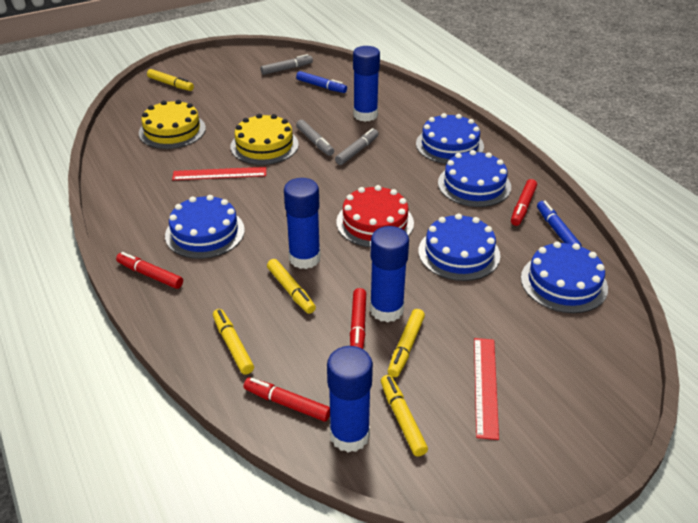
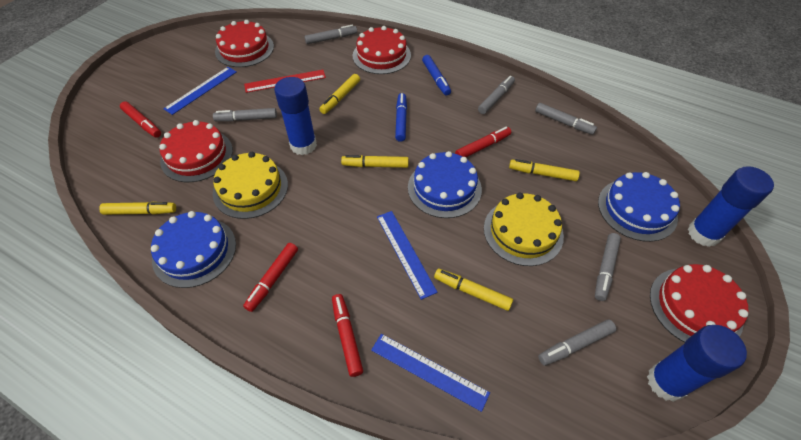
blue cake: [165,195,245,259] [416,113,484,164] [418,213,500,281] [438,150,511,207] [521,241,608,313] = 5 -> [151,211,236,288] [408,151,482,218] [598,172,680,242] = 3
blue glue stick: [284,178,321,269] [327,346,373,452] [353,46,380,122] [370,226,409,322] = 4 -> [274,77,317,155] [647,325,747,402] [688,166,774,247] = 3
blue ruler: none = 0 -> [164,67,237,115] [371,334,490,412] [377,211,438,300] = 3
grey marker: [260,54,313,75] [296,120,334,156] [335,128,378,165] = 3 -> [213,108,277,122] [304,25,357,44] [478,76,515,114] [535,103,597,135] [538,319,616,366] [595,233,621,301] = 6
red cake: [336,185,414,247] = 1 -> [159,120,233,182] [215,20,274,67] [353,26,411,74] [650,264,748,343] = 4
red ruler: [172,167,266,180] [474,338,499,440] = 2 -> [244,70,326,93] = 1

